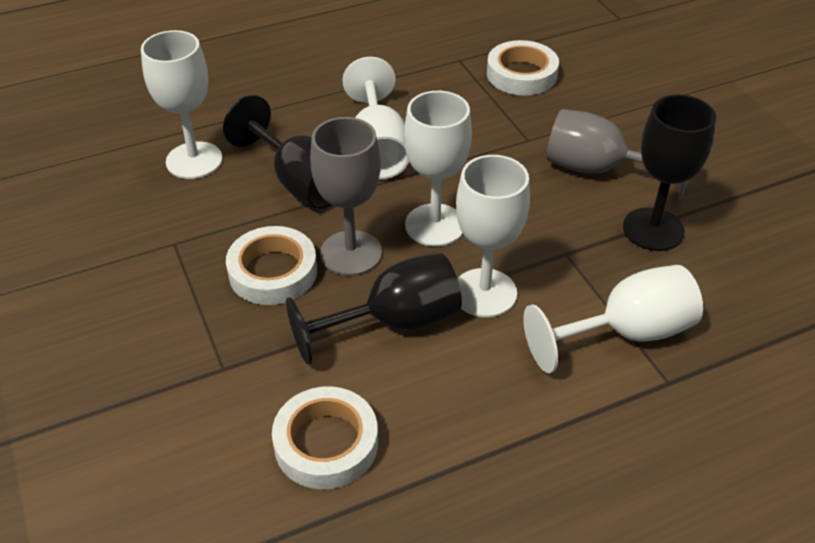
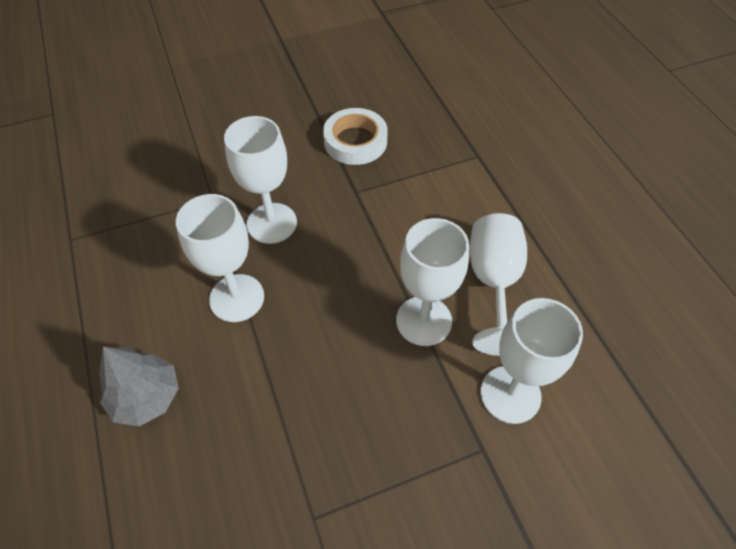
black goblet: [223,95,332,209] [286,253,462,365] [623,94,716,251] = 3 -> none = 0
grey goblet: [310,117,382,276] [547,109,688,199] = 2 -> none = 0
grey tree: none = 0 -> [99,347,179,426] = 1
white tape: [226,226,317,305] [272,386,378,489] [487,40,559,96] = 3 -> [323,108,388,165] = 1

